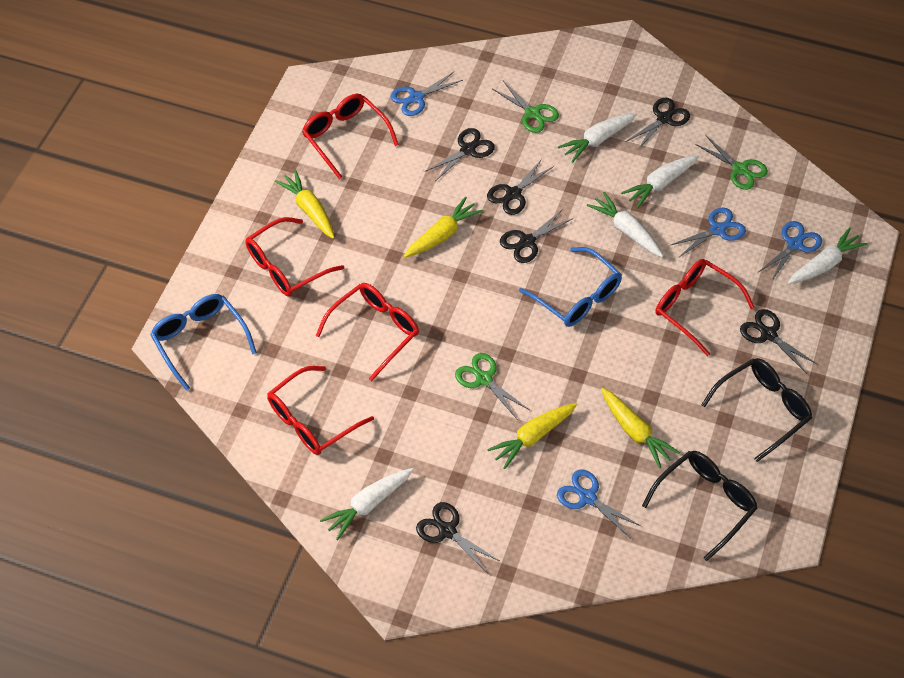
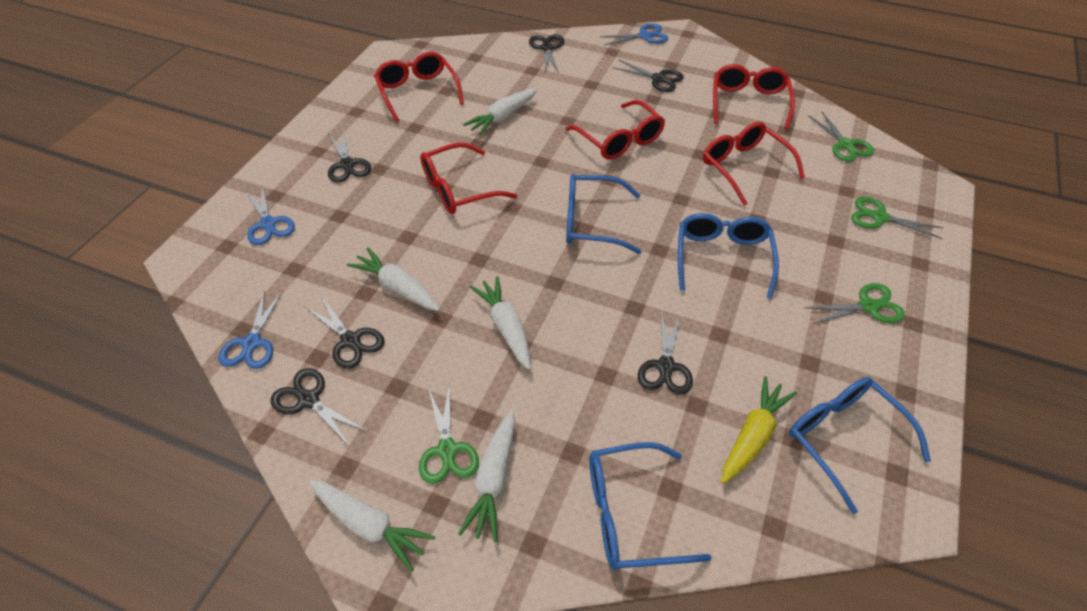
black glasses: [642,451,757,561] [701,358,812,462] = 2 -> none = 0
blue glasses: [150,294,257,391] [519,247,622,327] = 2 -> [566,174,642,254] [589,442,712,570] [678,213,779,298] [789,377,931,514] = 4
blue scissors: [390,71,463,116] [557,470,642,539] [669,208,746,257] [759,221,822,282] = 4 -> [218,290,283,369] [245,185,295,245] [600,23,668,45] = 3
green scissors: [455,353,530,420] [492,81,559,133] [695,135,768,190] = 3 -> [419,383,479,484] [804,283,905,324] [808,111,874,162] [851,197,944,239] = 4
yellow carrot: [275,170,335,239] [404,197,483,257] [487,403,577,469] [601,388,680,468] = 4 -> [721,376,797,484] = 1

